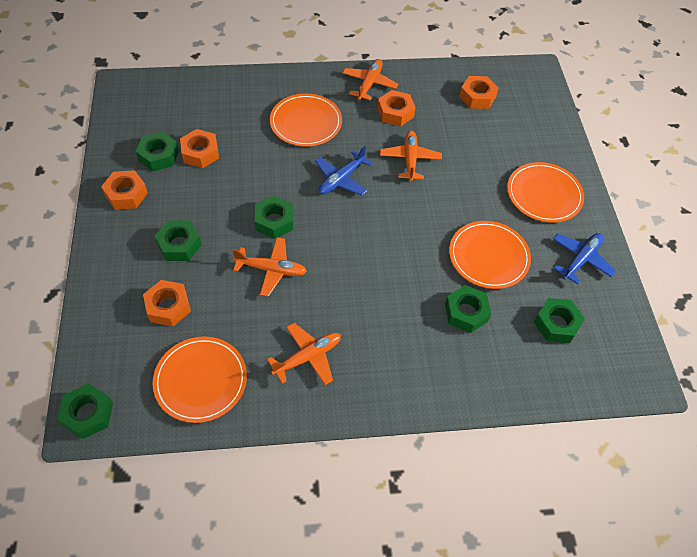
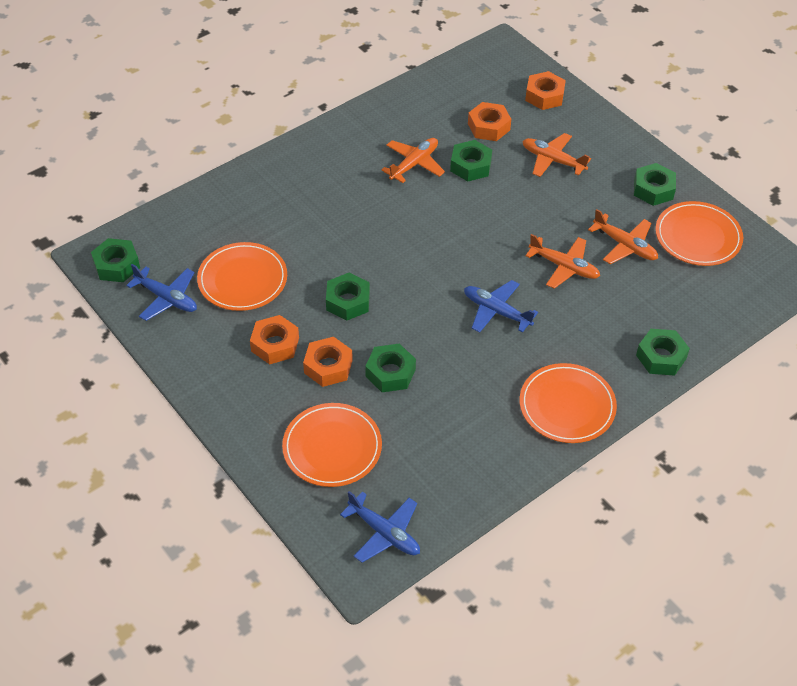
blue plane: [315,146,373,195] [553,233,616,284] = 2 -> [126,264,197,321] [340,491,420,563] [464,280,538,333] = 3
orange nut: [101,170,148,210] [143,280,191,327] [180,129,219,168] [377,90,416,127] [459,76,499,109] = 5 -> [250,315,299,365] [303,337,353,387] [468,102,511,141] [525,71,566,110] = 4

